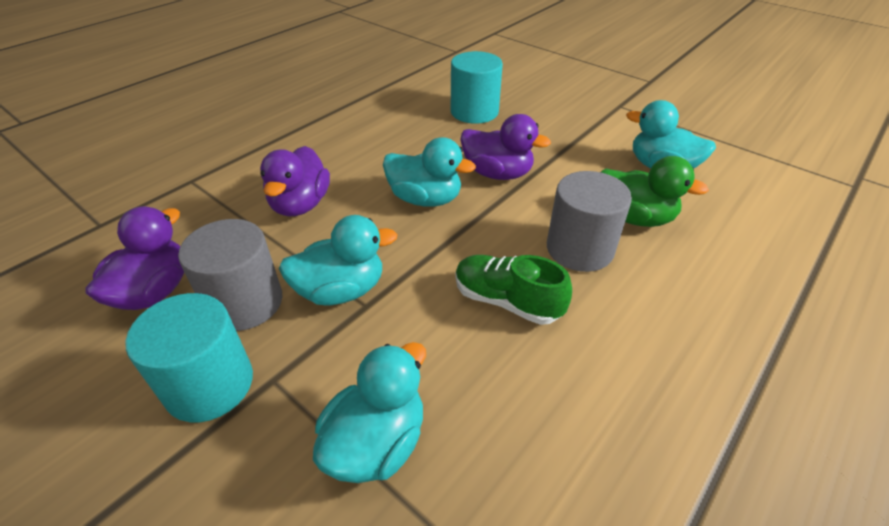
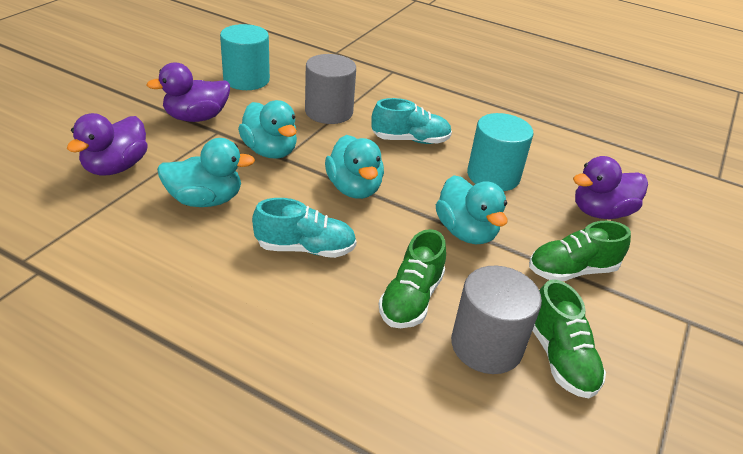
green duck: [601,156,709,227] = 1 -> none = 0
green shoe: [455,255,572,325] = 1 -> [379,229,446,328] [529,221,631,281] [532,279,606,398] = 3
turquoise shoe: none = 0 -> [252,198,357,258] [371,98,452,144] = 2

